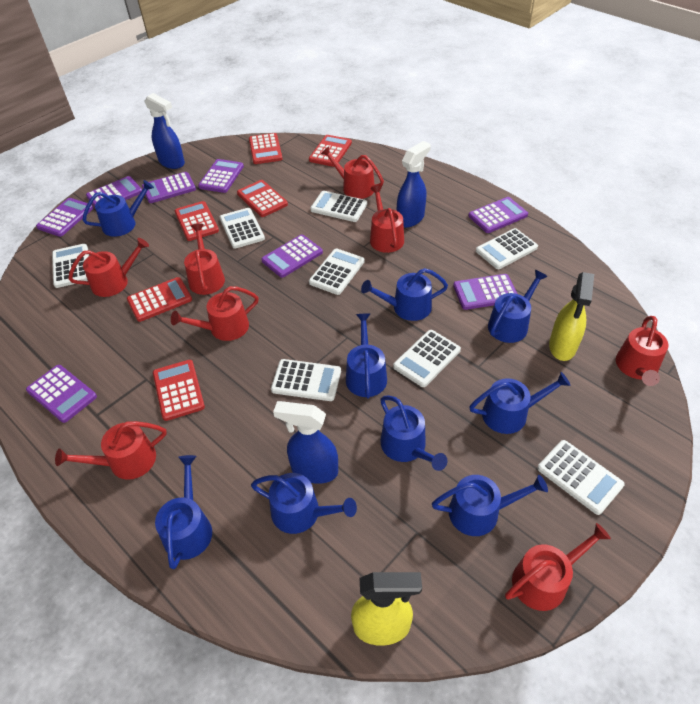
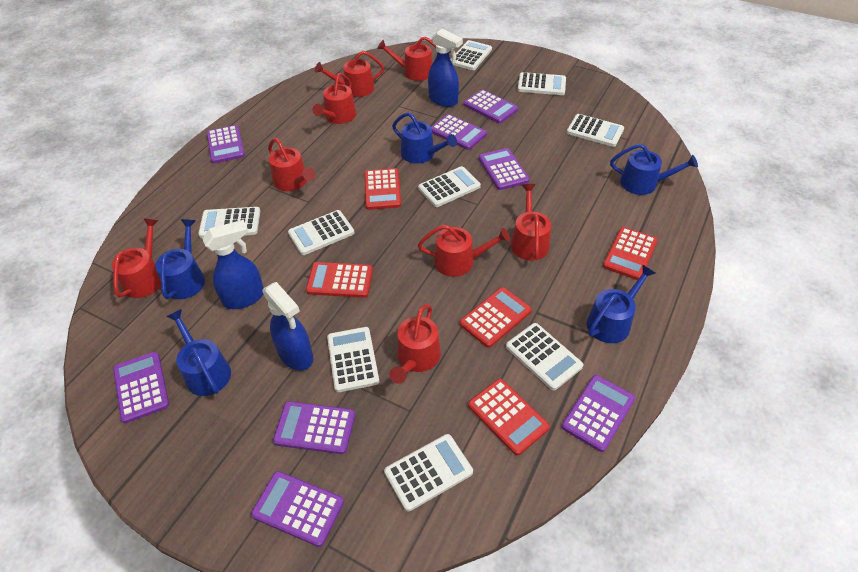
blue watering can: [82,180,154,237] [155,455,212,569] [251,473,357,534] [346,313,387,398] [361,268,448,321] [380,396,447,471] [432,475,548,536] [469,372,571,434] [488,270,548,343] = 9 -> [155,219,205,299] [166,309,231,396] [392,112,457,164] [587,265,656,343] [610,144,698,195] = 5
red calculator: [127,277,192,322] [153,360,205,421] [175,201,219,241] [237,180,288,217] [249,133,283,164] [309,135,352,167] = 6 -> [306,262,373,298] [364,168,401,210] [460,287,532,348] [468,379,550,456] [603,227,658,280] = 5
white calculator: [52,244,89,288] [220,208,265,249] [271,359,341,401] [309,248,364,295] [310,191,367,222] [393,330,461,387] [476,228,538,269] [537,440,625,515] = 8 -> [198,207,260,238] [288,210,354,255] [327,327,379,392] [384,434,473,512] [418,166,481,207] [450,40,492,70] [506,323,583,390] [518,72,566,95] [567,114,624,147] = 9
yellow spray bottle: [351,572,422,646] [549,272,594,361] = 2 -> none = 0

